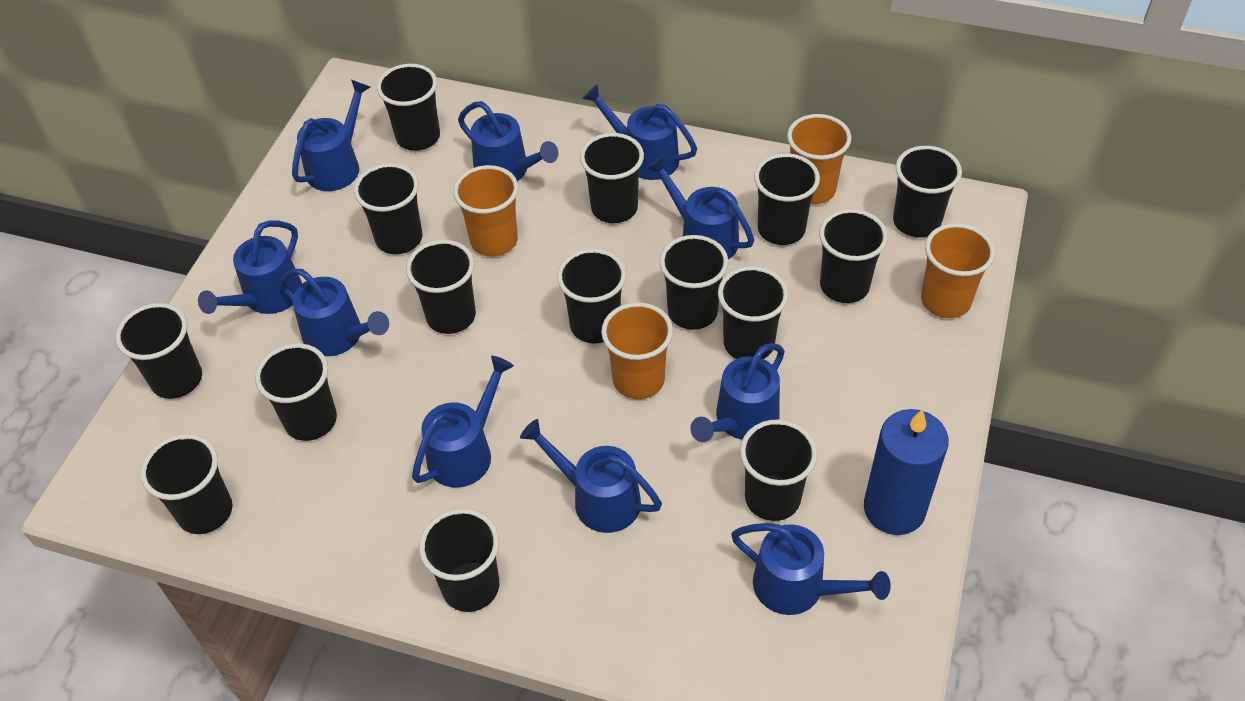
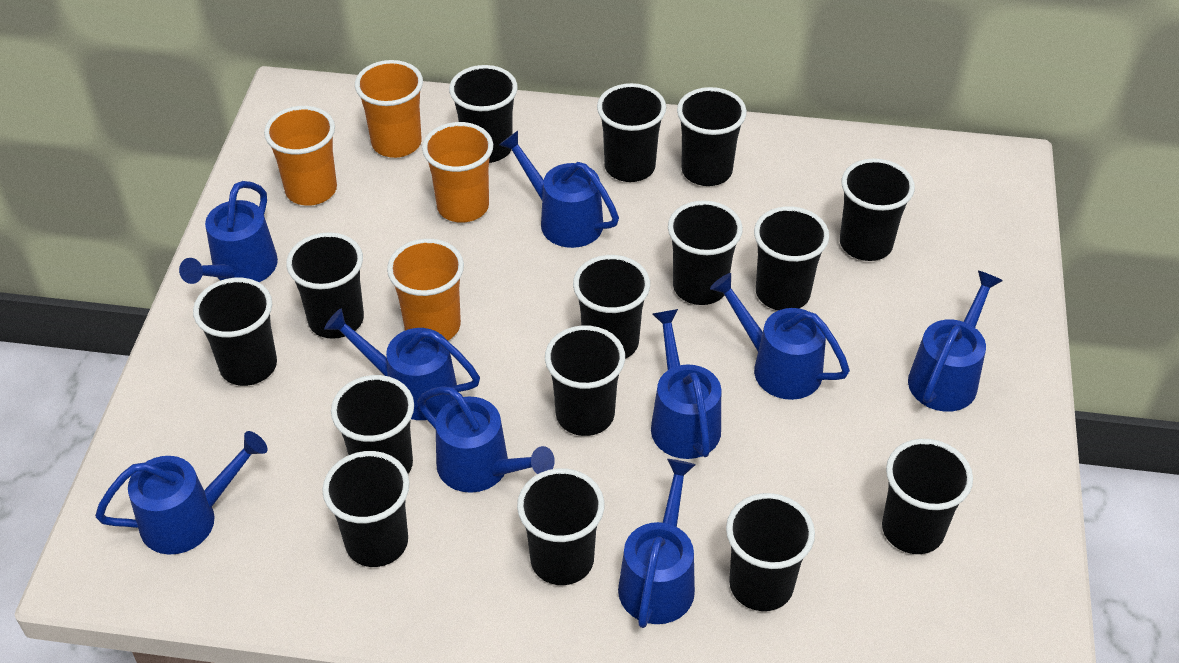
blue candle: [864,409,949,535] = 1 -> none = 0
blue watering can: [198,220,302,314] [280,269,389,356] [292,80,370,191] [412,356,514,488] [458,101,558,181] [520,419,662,533] [582,84,697,180] [646,155,754,259] [690,343,785,442] [731,523,891,615] = 10 -> [95,431,267,554] [179,181,278,284] [324,308,480,420] [417,386,555,493] [499,131,619,248] [618,459,696,628] [651,309,721,459] [710,273,850,400] [908,271,1003,412] = 9

